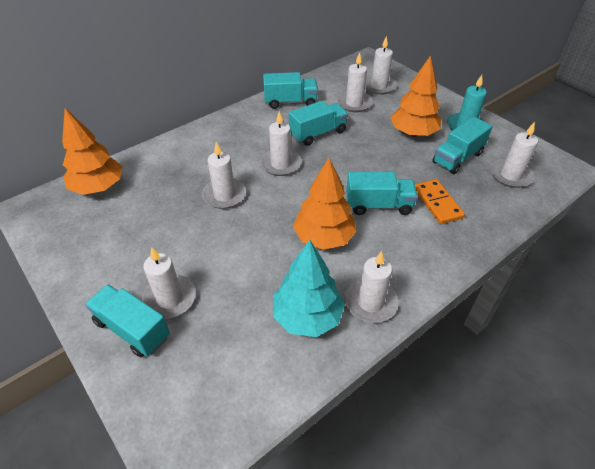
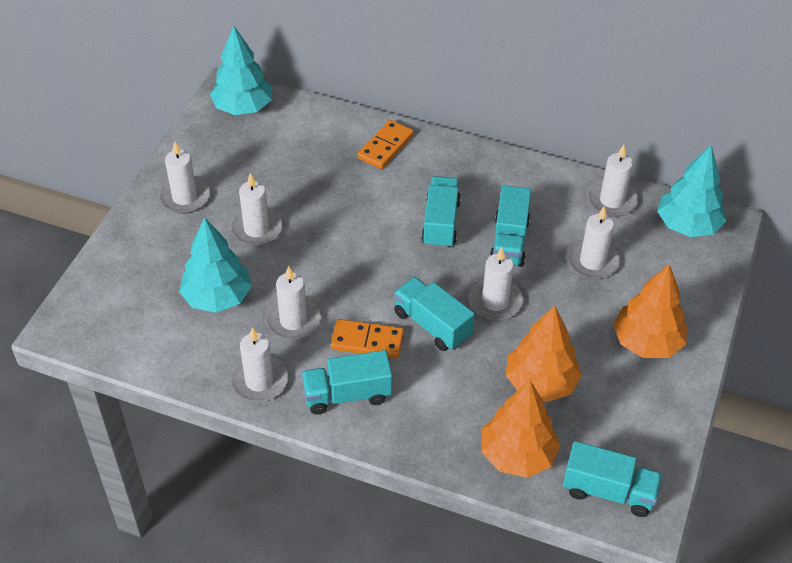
orange domino: [415,179,465,224] = 1 -> [331,319,404,358] [357,120,414,169] = 2
turquoise candle: [447,75,487,131] = 1 -> none = 0
turquoise tree: [273,240,345,337] = 1 -> [179,217,252,313] [210,26,272,115] [657,145,726,237] = 3

